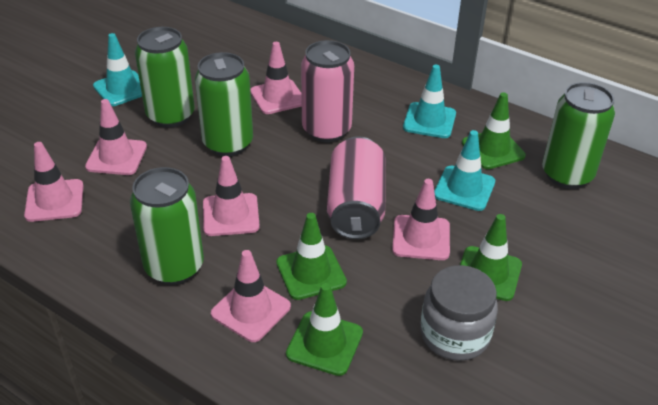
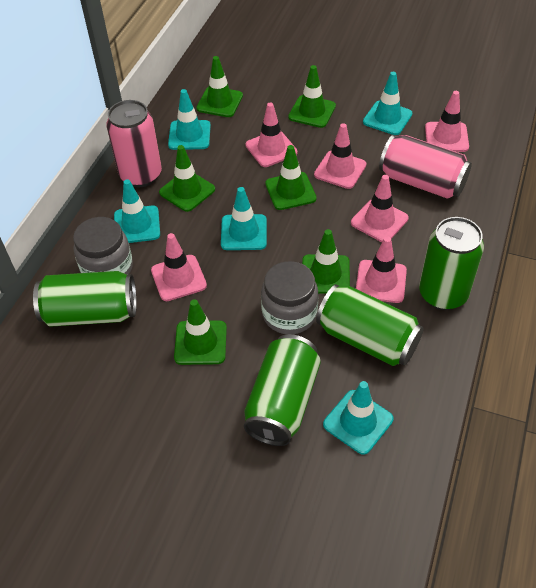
green traffic cone: [276,213,347,300] [286,283,363,376] [460,214,522,301] [462,92,526,169] = 4 -> [159,145,215,212] [174,299,227,365] [196,56,243,117] [265,145,317,210] [288,65,336,128] [302,229,350,294] = 6
grey jar: [420,265,498,361] = 1 -> [73,217,133,275] [261,261,318,334] = 2
turquoise traffic cone: [93,33,142,106] [403,65,456,138] [434,130,495,211] = 3 -> [114,179,160,243] [168,89,211,150] [221,187,267,250] [323,381,393,455] [363,72,412,135] = 5

